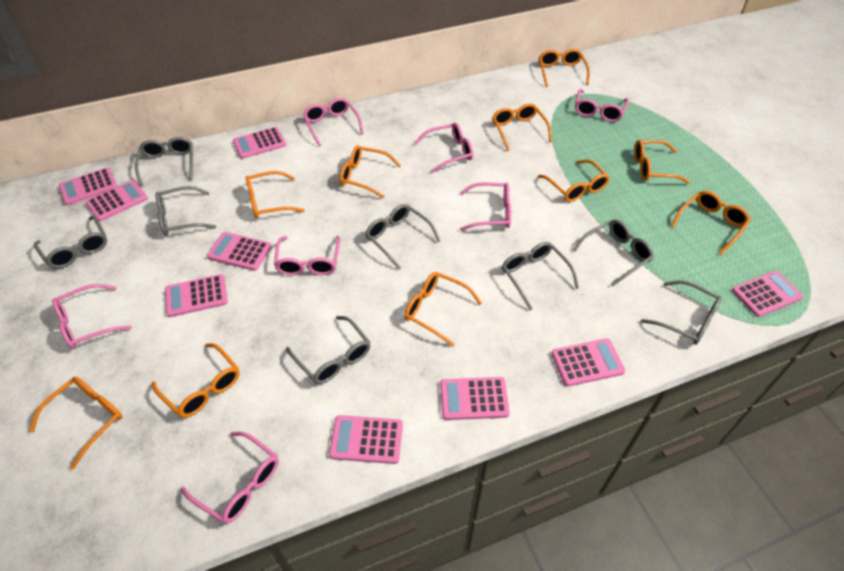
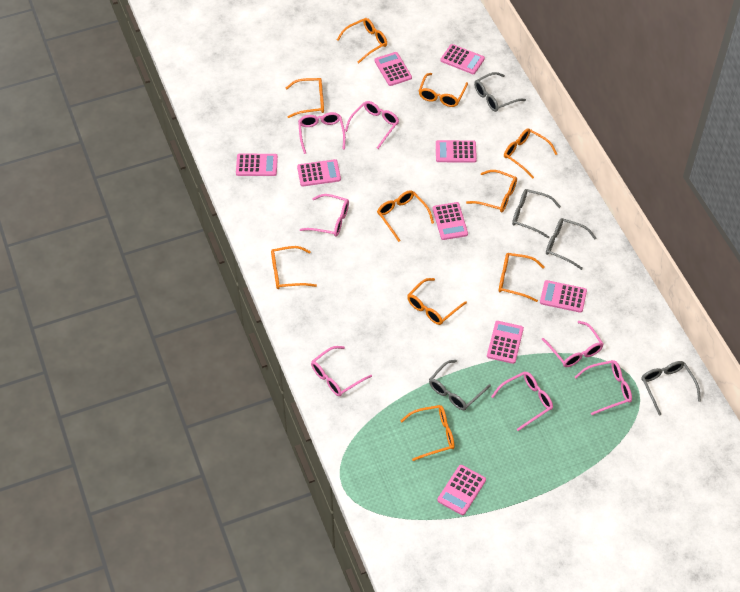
grey glasses: [34,216,107,269] [135,137,193,186] [155,186,216,236] [286,316,370,384] [365,204,440,269] [502,242,579,310] [573,219,654,287] [641,280,722,345] = 8 -> [429,360,491,410] [474,72,526,112] [512,189,561,238] [546,218,596,270] [641,361,701,415] = 5

